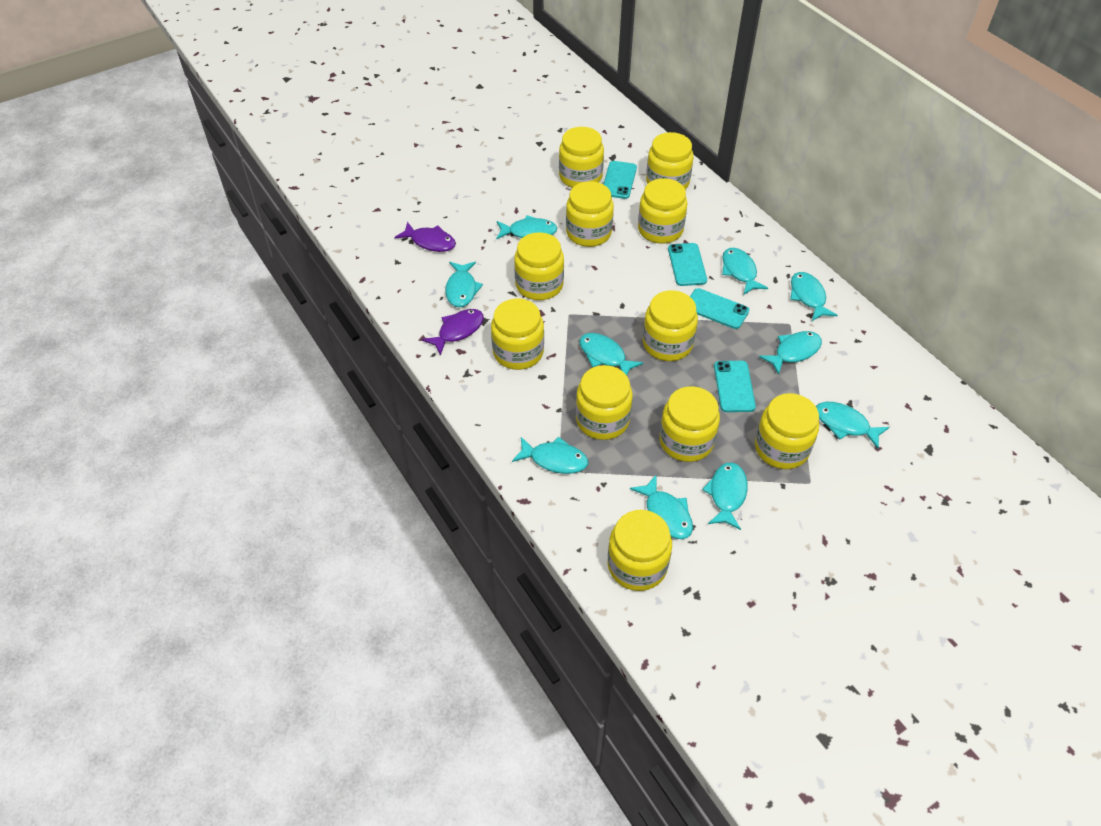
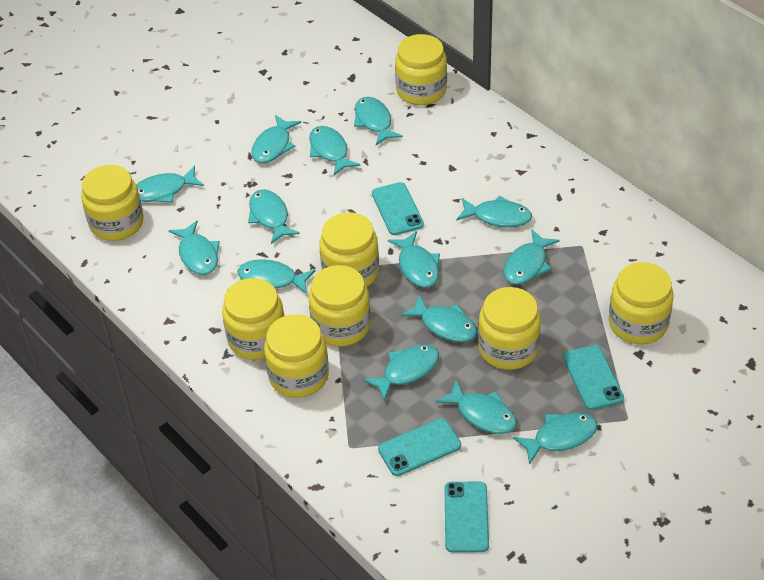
purple fish: [394,222,456,252] [422,309,484,356] = 2 -> none = 0
turquoise fish: [445,262,483,307] [496,215,558,239] [512,437,588,474] [580,333,643,375] [630,475,693,539] [702,463,748,530] [722,248,768,294] [759,331,822,375] [790,272,838,321] [816,402,889,449] = 10 -> [136,166,204,202] [168,221,220,275] [238,259,315,295] [248,189,300,244] [251,115,301,163] [309,126,361,175] [354,97,403,145] [363,344,439,401] [388,231,440,288] [401,295,477,342] [436,380,517,434] [456,195,532,227] [503,229,560,285] [513,413,598,465] = 14
yellow jar: [491,298,544,370] [514,232,564,300] [559,127,604,188] [566,181,614,247] [576,365,633,440] [608,510,672,591] [638,178,687,244] [643,290,698,361] [646,132,693,190] [659,386,720,462] [755,393,819,469] = 11 -> [81,165,144,241] [222,278,285,360] [264,314,329,398] [309,265,371,347] [319,212,379,287] [395,34,447,105] [478,287,541,370] [609,262,674,344] = 8

